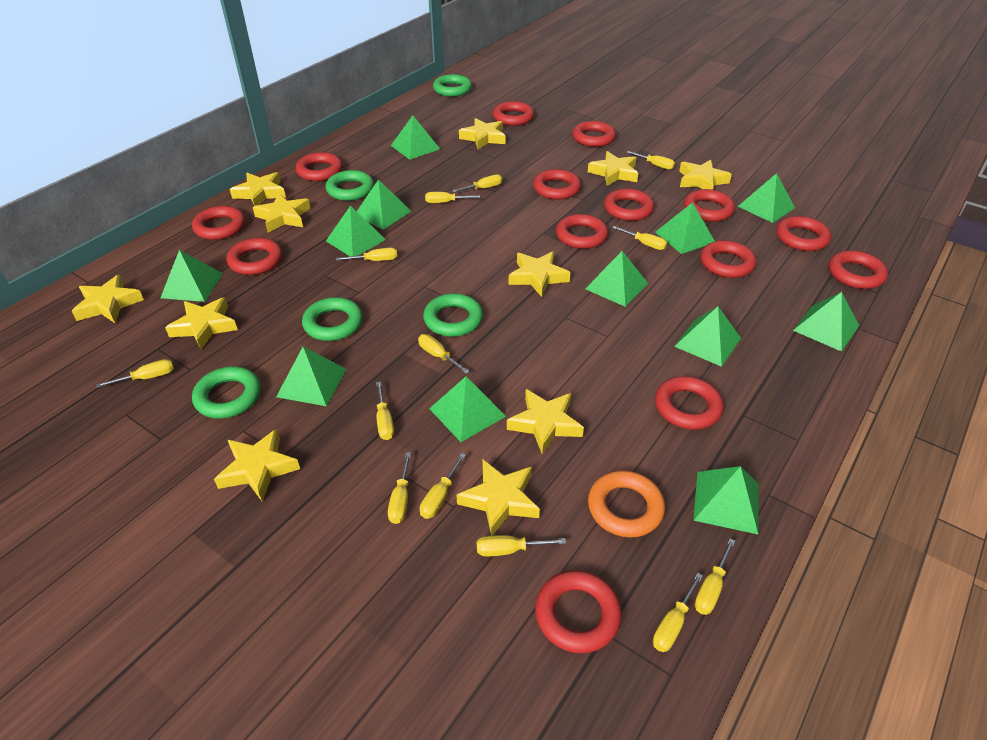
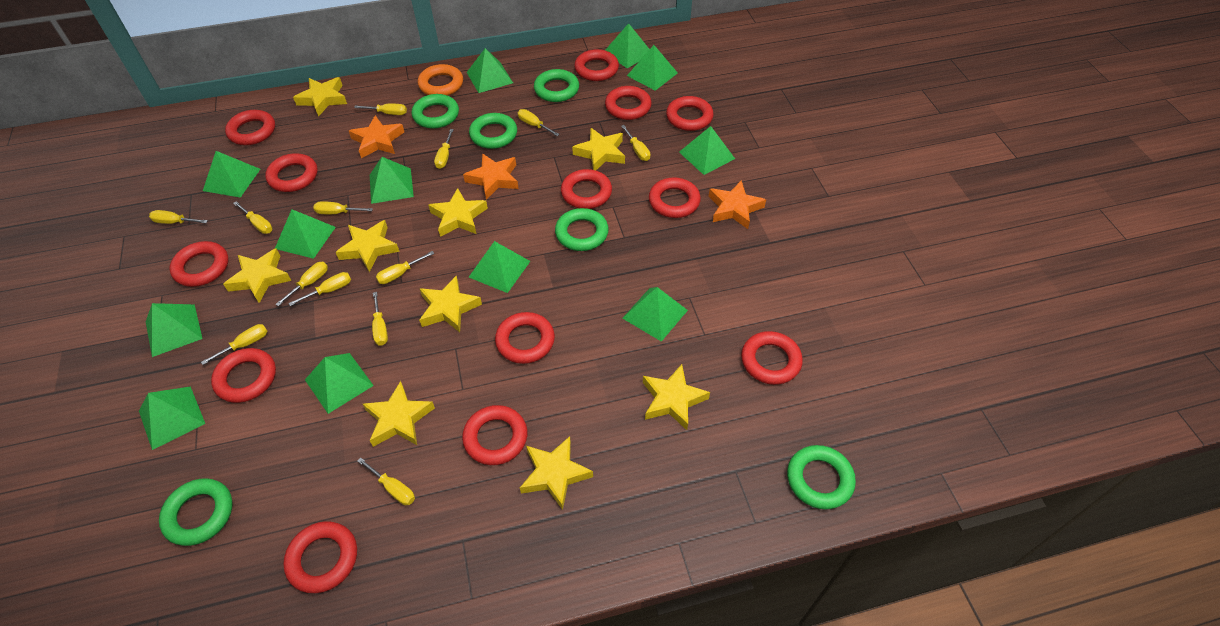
green ring: [192,367,261,419] [302,297,363,341] [325,170,374,201] [423,293,483,337] [433,74,472,97] = 5 -> [159,478,233,546] [411,94,459,129] [469,113,517,149] [534,69,579,102] [555,208,609,251] [787,445,856,509] = 6
orange star: none = 0 -> [349,115,404,158] [463,153,519,200] [708,180,766,229] = 3
red ring: [192,206,245,240] [227,238,282,275] [296,152,343,181] [493,101,534,126] [533,169,581,200] [535,570,622,654] [556,214,608,249] [572,121,616,147] [604,188,654,221] [655,376,724,430] [684,189,735,222] [700,240,756,278] [776,216,831,251] [829,250,888,289] = 14 -> [169,241,228,287] [211,348,276,403] [225,110,275,145] [265,153,317,192] [283,521,357,593] [462,405,528,465] [495,312,555,364] [561,169,612,209] [574,49,619,81] [605,86,652,120] [649,177,701,218] [666,96,714,131] [741,331,803,385] = 13
yellow star: [72,274,144,323] [165,297,238,349] [214,429,300,502] [230,172,286,206] [253,193,311,232] [456,460,540,536] [459,118,505,149] [507,389,584,455] [509,251,571,297] [588,151,638,186] [679,160,732,190] = 11 -> [223,248,292,303] [293,77,347,117] [336,220,400,272] [363,381,435,447] [419,275,482,332] [428,188,488,237] [520,436,593,510] [572,128,625,170] [643,364,710,430] = 9

